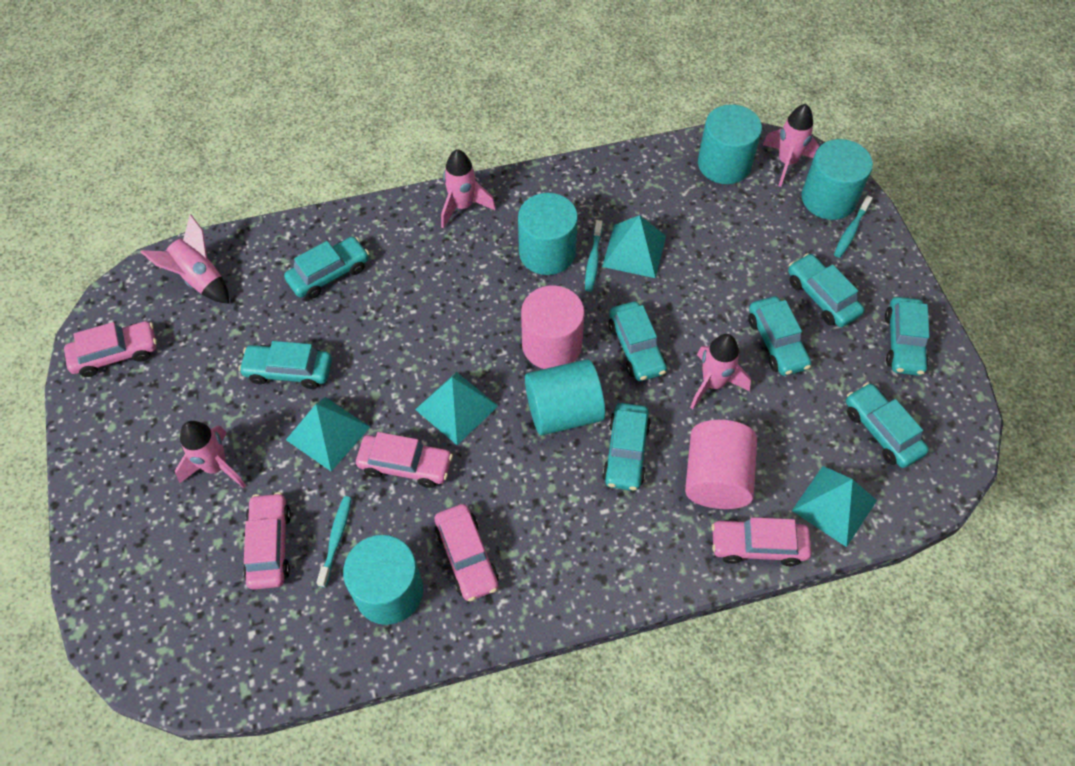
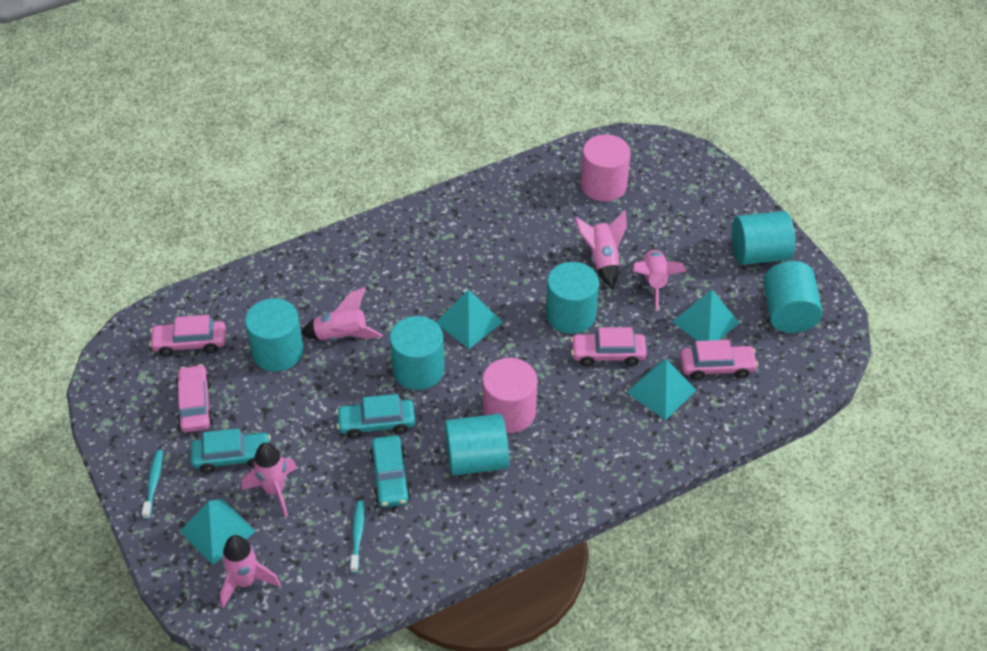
pink car: [64,321,157,377] [243,492,291,590] [356,432,453,488] [435,504,499,601] [711,517,811,566] = 5 -> [149,315,226,357] [176,364,213,432] [570,327,647,366] [680,340,758,380] = 4
turquoise car: [238,341,332,389] [284,237,369,299] [602,403,651,491] [609,302,667,381] [748,297,811,376] [788,253,864,327] [846,383,929,468] [885,297,930,376] = 8 -> [191,429,271,473] [336,394,415,439] [369,435,411,507] = 3
turquoise cylinder: [343,535,423,625] [518,193,578,275] [525,359,605,435] [698,104,762,184] [802,139,873,220] = 5 -> [245,298,304,372] [390,316,445,390] [445,414,509,476] [546,262,599,334] [732,211,795,265] [763,261,822,333] = 6
turquoise toothbrush: [316,496,352,587] [585,220,602,292] [834,195,873,258] = 3 -> [142,450,163,519] [350,500,365,573] = 2

